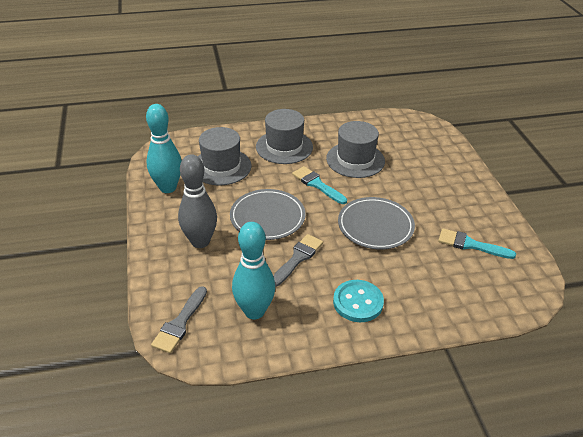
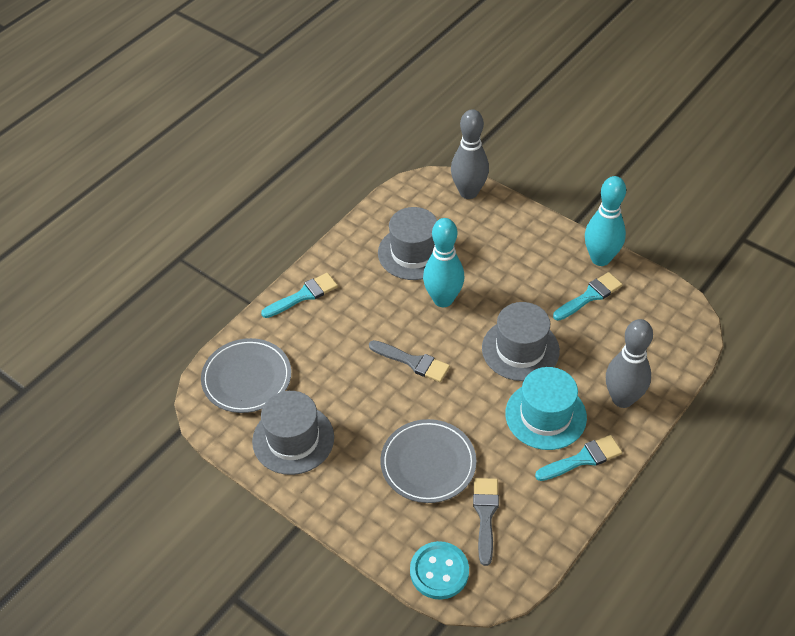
grey bowling pin: [178,154,217,248] = 1 -> [451,109,489,199] [606,319,653,408] = 2
turquoise brush: [292,166,347,204] [438,228,516,259] = 2 -> [261,273,338,318] [535,435,622,481] [553,272,623,321] = 3
turquoise hat: none = 0 -> [505,367,587,450] = 1

